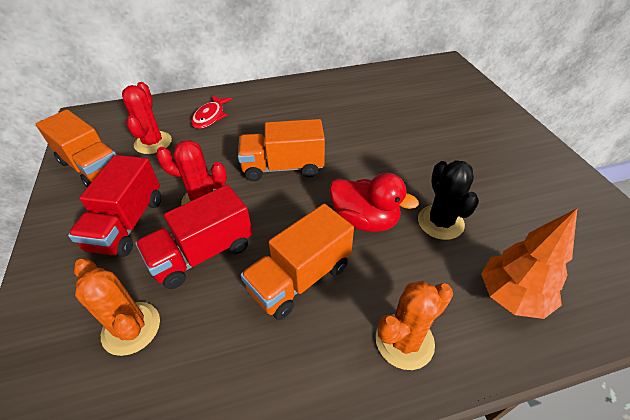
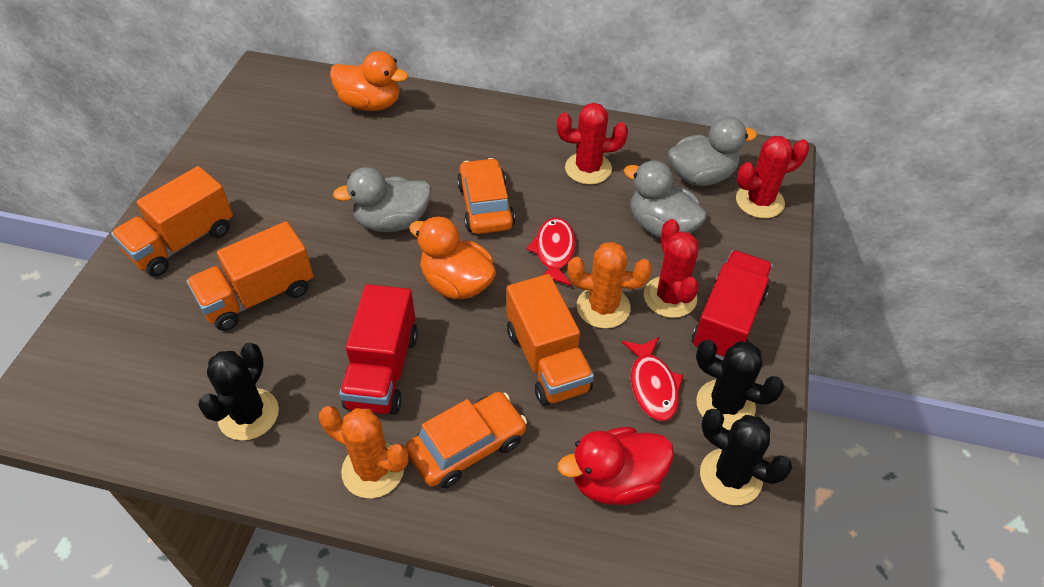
black cactus: [418,160,479,240] = 1 -> [198,343,279,441] [696,340,784,430] [700,409,792,505] = 3
grey duck: none = 0 -> [333,167,431,232] [624,160,707,238] [668,117,757,186] = 3
orange car: none = 0 -> [406,392,527,489] [457,158,515,234] = 2
orange duck: none = 0 -> [330,51,408,111] [409,216,496,299] = 2
orange tree: [481,208,577,319] = 1 -> none = 0
red cactus: [122,82,172,154] [156,140,227,205] = 2 -> [557,103,628,185] [644,219,699,318] [736,136,809,218] = 3
red fish: [191,95,232,129] = 1 -> [526,218,576,286] [622,337,684,421] = 2

